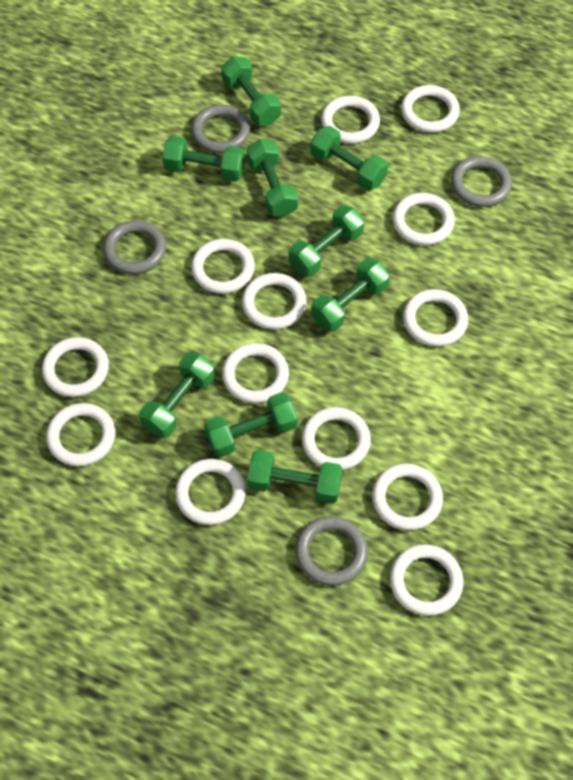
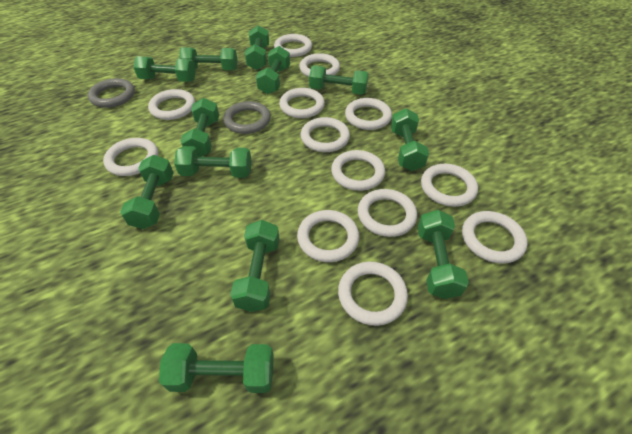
green dumbbell: [139,352,215,438] [162,136,245,182] [204,392,298,457] [221,57,281,126] [247,139,298,217] [247,450,343,504] [288,205,365,277] [310,126,388,191] [311,258,390,332] = 9 -> [120,155,174,229] [133,56,196,82] [159,343,274,393] [174,146,251,178] [179,47,237,70] [181,98,219,157] [230,220,280,312] [245,25,269,70] [256,46,290,94] [309,65,369,95] [391,108,429,171] [418,210,469,299] = 12
grey ring: [103,220,166,274] [191,105,250,153] [295,516,368,586] [451,156,512,207] = 4 -> [88,78,135,108] [223,101,271,134] = 2

